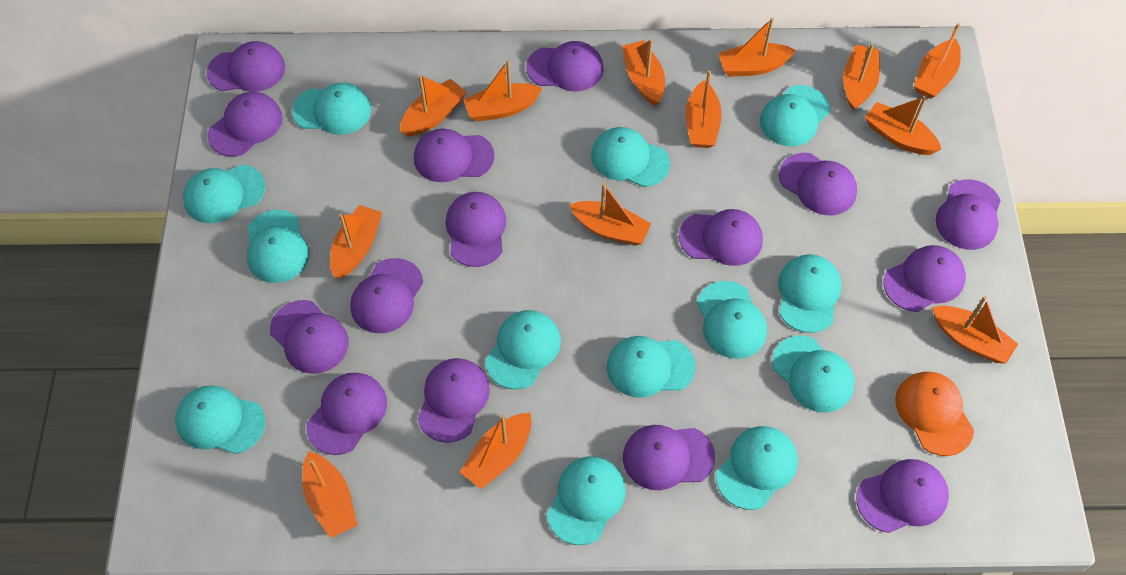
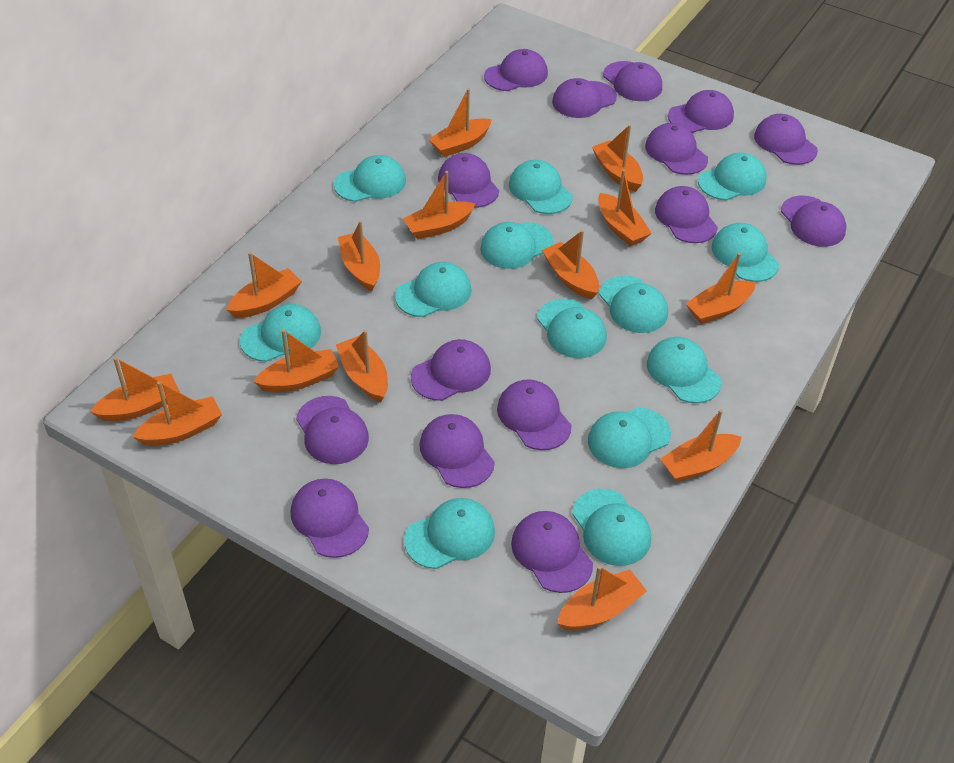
orange boat: [302,451,357,538] [330,205,382,279] [400,75,467,136] [460,413,531,489] [463,60,543,122] [569,183,651,246] [622,39,665,106] [685,70,722,148] [718,18,796,77] [843,43,880,111] [865,96,941,155] [914,23,961,99] [932,296,1018,364] = 13 -> [90,357,179,421] [132,381,222,446] [227,252,302,318] [253,329,339,392] [336,330,388,402] [338,221,380,292] [403,171,475,239] [429,88,492,157] [542,230,599,299] [557,566,647,630] [592,125,643,192] [598,169,652,246] [660,409,741,482] [686,253,756,324] = 14
orange cap: [895,372,974,456] = 1 -> none = 0

